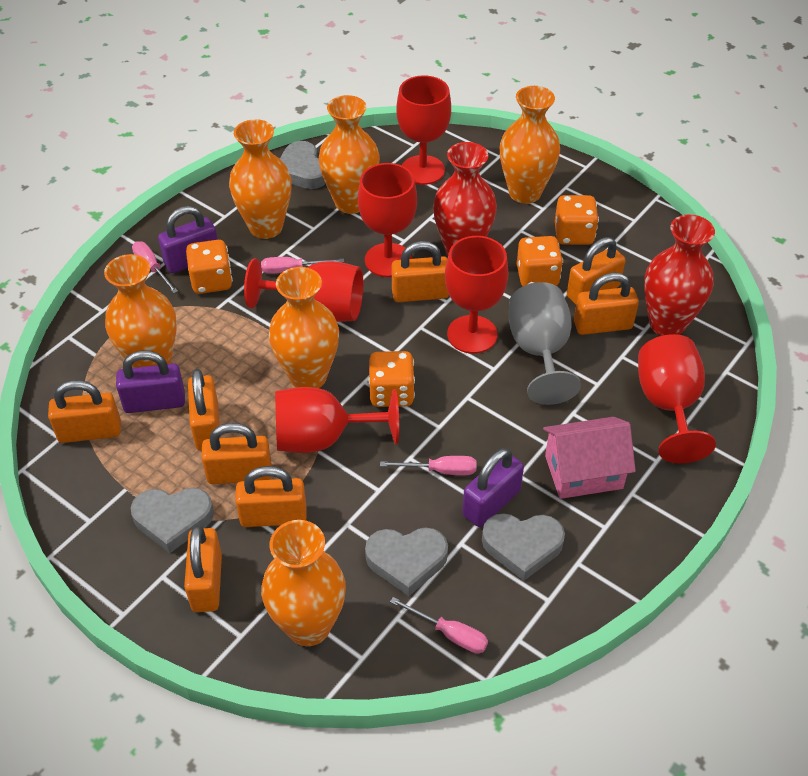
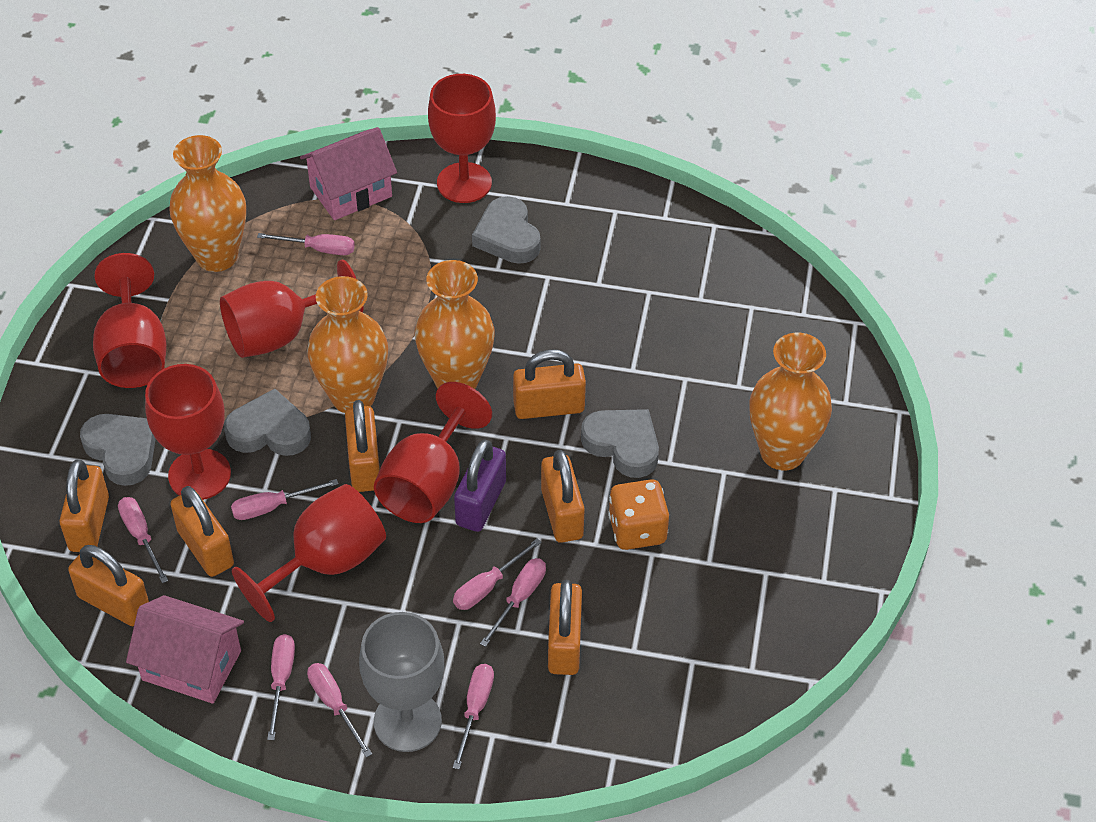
orange dice: [186,240,233,294] [369,351,415,407] [517,236,563,286] [555,195,599,245] = 4 -> [608,479,669,550] = 1
orange padlock: [48,380,121,443] [184,525,222,612] [188,369,221,451] [201,423,271,484] [235,466,307,527] [392,241,449,302] [567,237,625,304] [574,272,639,335] = 8 -> [60,460,109,552] [68,545,149,626] [170,486,234,577] [345,400,380,492] [513,349,586,419] [541,450,585,543] [548,580,582,675] = 7
orange vase: [104,254,177,368] [229,119,292,239] [261,520,346,646] [269,267,339,388] [319,95,380,214] [500,86,560,204] = 6 -> [169,135,246,272] [307,276,388,413] [415,260,495,389] [749,333,832,470] = 4
pink house: [543,417,636,499] = 1 -> [126,595,244,704] [300,127,397,220] = 2
pink screwdriver: [132,241,178,293] [261,257,344,274] [380,456,477,475] [390,597,488,654] = 4 -> [118,497,168,583] [231,479,339,520] [257,233,355,255] [267,634,295,740] [307,663,372,758] [453,538,542,610] [453,664,494,770] [480,558,546,647] = 8
purple padlock: [116,350,185,413] [158,206,218,273] [462,448,524,527] = 3 -> [454,439,506,532] = 1
red vase: [433,142,497,256] [644,214,715,336] = 2 -> none = 0

